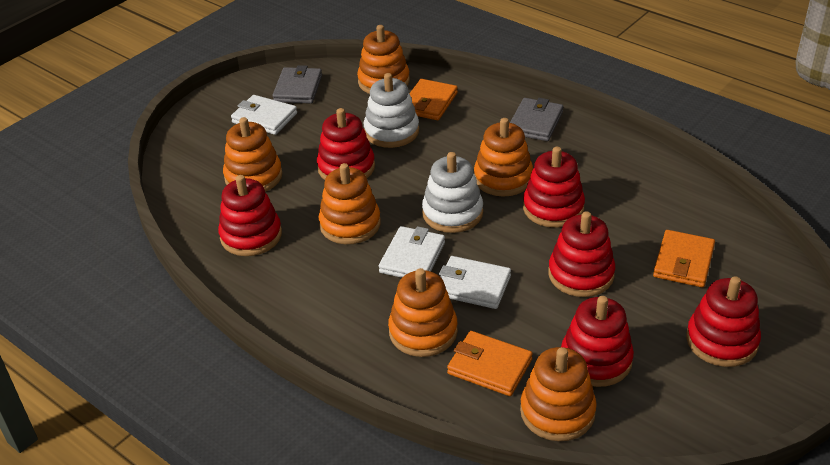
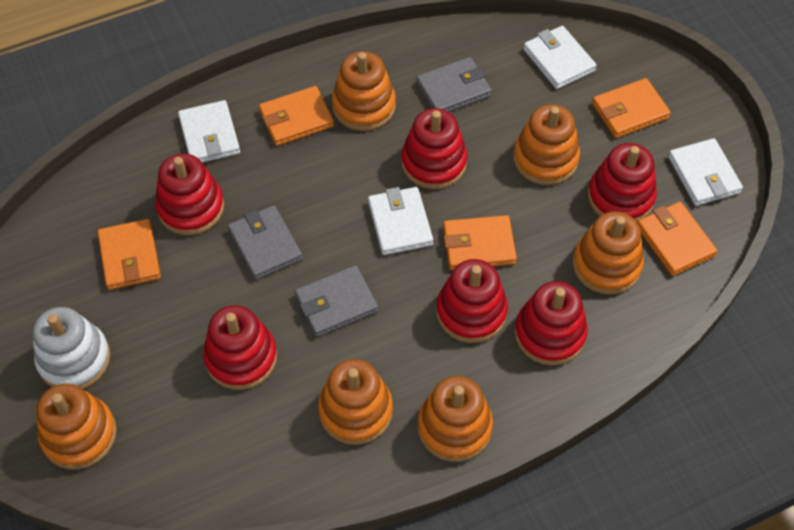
grey wallet: [272,65,322,104] [510,98,563,141] = 2 -> [228,205,303,280] [295,265,379,337] [416,57,492,112] = 3
orange wallet: [409,79,458,120] [447,331,533,396] [653,230,715,287] = 3 -> [98,219,161,290] [259,86,334,146] [443,215,517,270] [592,78,671,138] [637,202,717,276] = 5
white stacking toy: [363,73,419,148] [422,152,483,233] = 2 -> [33,307,110,389] = 1
white wallet: [231,95,297,135] [379,226,445,278] [439,256,511,309] = 3 -> [178,100,240,163] [368,187,433,255] [523,26,597,89] [668,138,743,206] = 4

